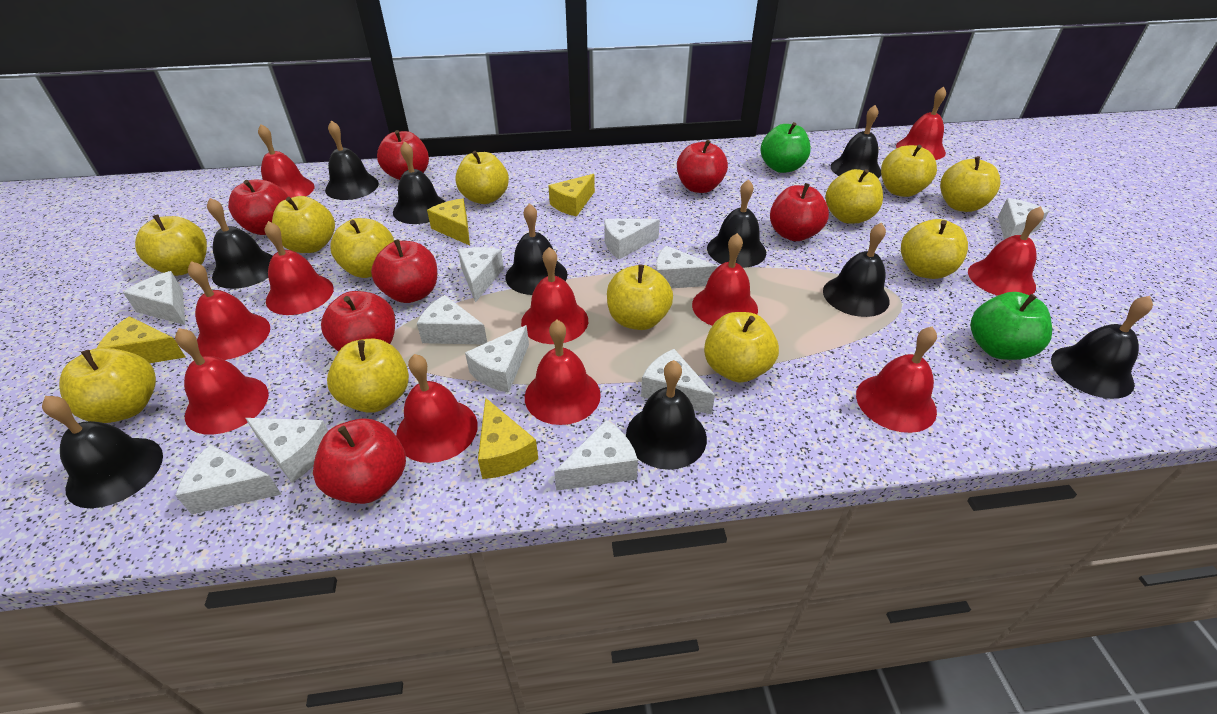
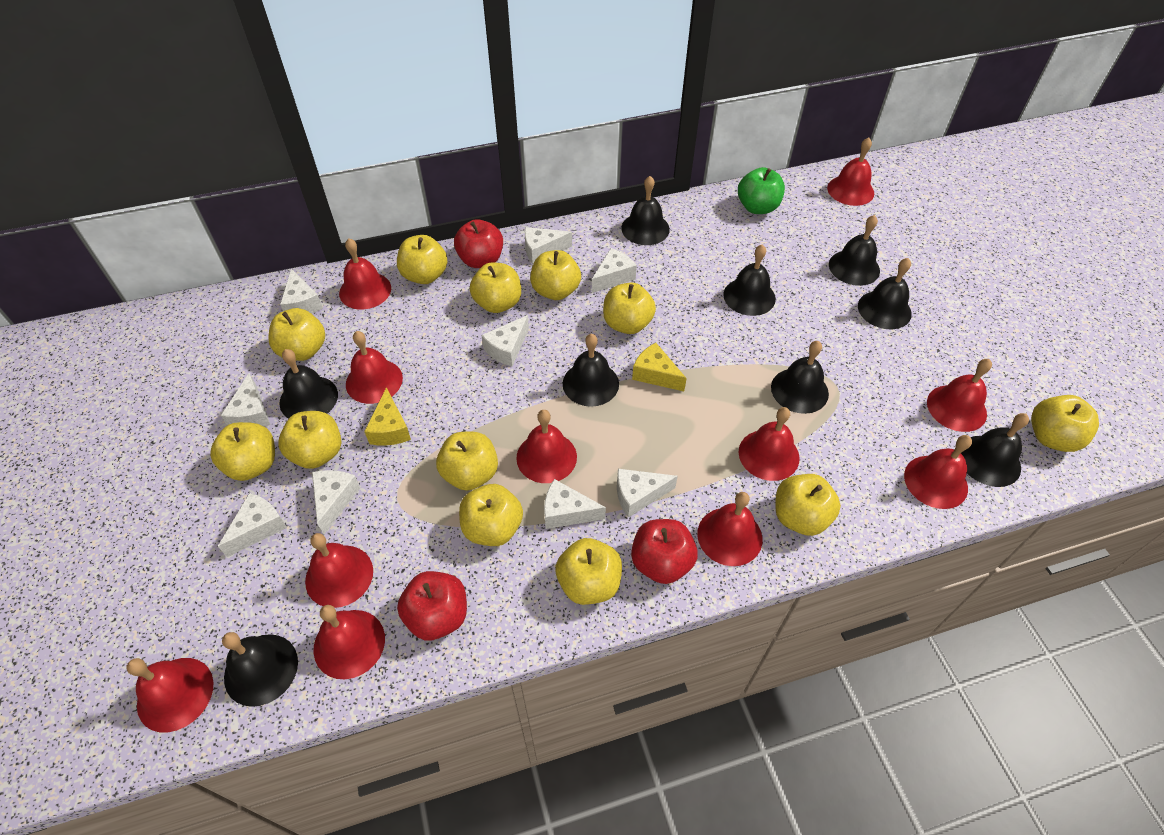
black bell: [42,396,163,508] [207,198,273,289] [325,120,379,200] [393,141,446,224] [506,203,568,295] [626,360,707,470] [707,179,766,268] [823,223,890,317] [831,105,881,178] [1051,296,1153,399] = 10 -> [222,632,298,707] [279,349,338,419] [563,334,619,407] [621,176,670,245] [723,244,776,316] [771,341,829,414] [829,215,880,286] [858,258,912,329] [961,413,1029,487] = 9
green apple: [760,122,811,173] [970,292,1052,360] = 2 -> [738,167,785,214] = 1
red apple: [228,180,288,235] [313,419,406,504] [321,291,395,352] [371,239,437,303] [377,130,429,180] [677,140,728,193] [770,183,829,241] = 7 -> [397,571,467,641] [454,219,503,268] [631,519,698,584] = 3
white cheese: [123,271,185,325] [175,445,282,515] [245,418,328,483] [417,295,487,344] [458,247,504,303] [465,325,529,393] [554,420,638,491] [604,219,660,259] [641,349,715,415] [656,245,717,288] [998,198,1049,240] = 11 -> [218,493,287,557] [221,373,271,427] [280,269,323,314] [312,470,360,534] [482,315,529,367] [525,227,572,264] [544,479,606,529] [592,248,637,293] [617,469,678,518] = 9
yellow cheese: [97,316,186,363] [427,198,470,246] [478,397,538,479] [548,174,595,217] = 4 -> [364,387,411,446] [632,343,687,391] = 2

